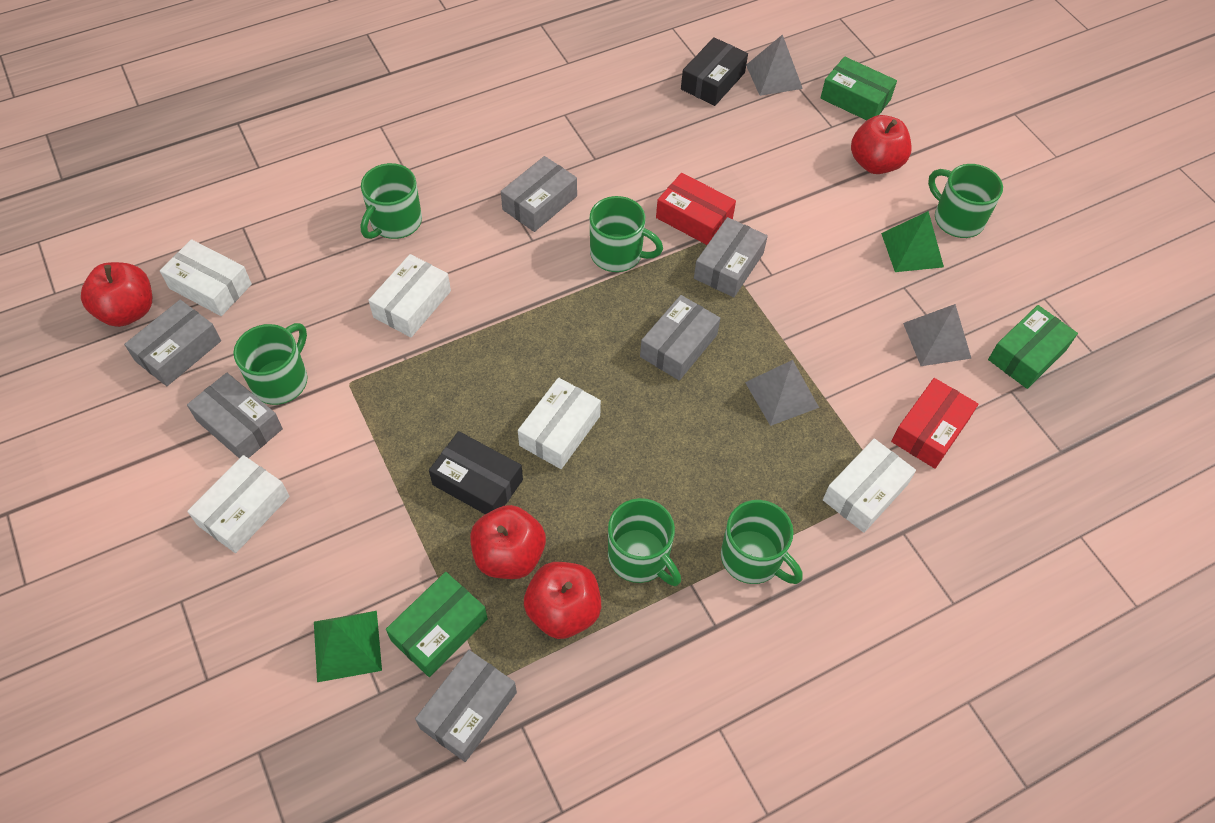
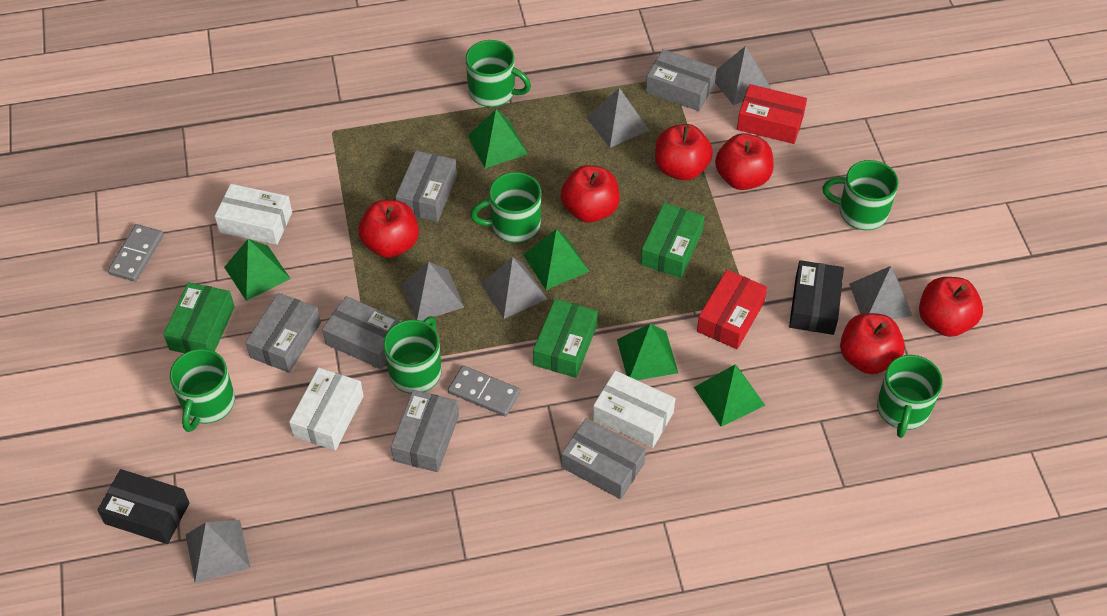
green pyramid: [314,611,382,682] [881,211,944,272] = 2 -> [224,239,290,301] [468,109,528,168] [524,229,590,290] [617,323,678,380] [694,364,765,427] = 5
grey domino: none = 0 -> [108,224,164,282] [448,365,520,417] = 2
grey pyramid: [745,360,819,426] [746,34,803,96] [903,304,972,366] = 3 -> [185,520,250,583] [401,262,464,321] [481,257,547,319] [586,88,649,148] [715,46,771,105] [849,266,912,319] = 6
red apple: [81,262,152,327] [470,505,546,579] [524,562,601,639] [851,115,912,174] = 4 -> [358,200,419,258] [561,165,620,223] [655,124,713,180] [715,133,774,190] [840,313,905,374] [919,277,983,337] = 6
white box: [160,239,252,316] [187,455,289,553] [368,254,451,337] [518,378,601,469] [823,438,916,533] = 5 -> [215,184,292,245] [289,367,364,450] [593,370,675,448] = 3

